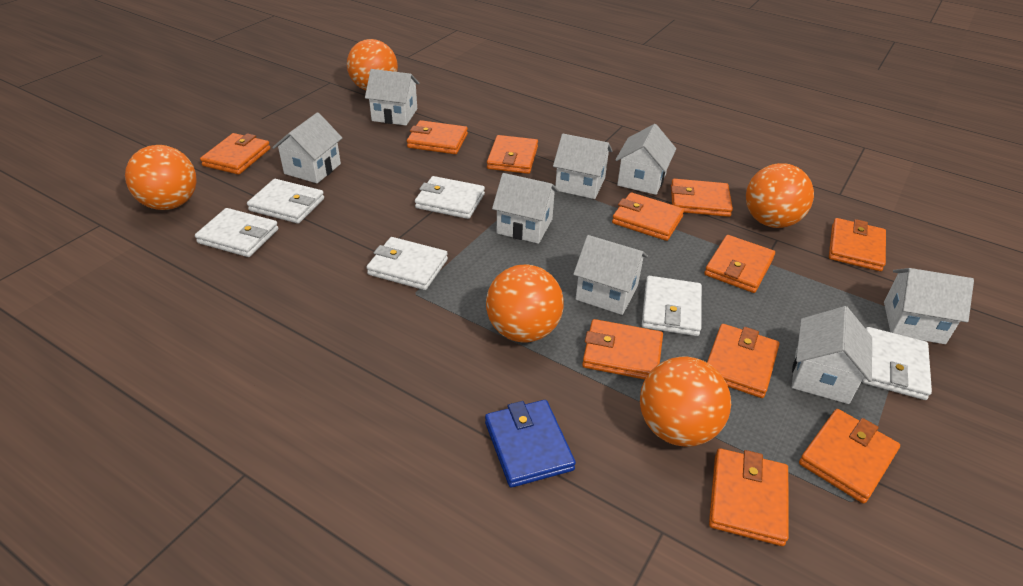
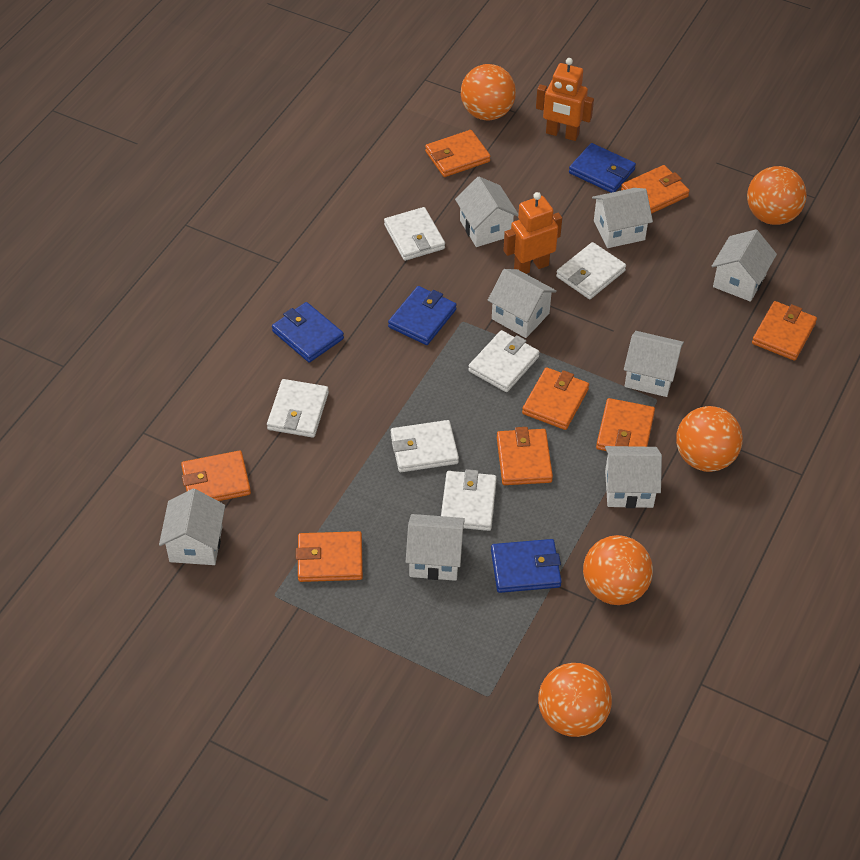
blue wallet: [485,400,576,487] = 1 -> [272,302,344,363] [388,286,457,345] [491,539,562,593] [569,143,636,193] = 4
orange robot: none = 0 -> [503,192,562,274] [536,58,594,141] = 2
orange wallet: [200,133,270,175] [407,120,468,154] [487,135,538,174] [582,319,663,380] [612,192,684,241] [671,179,733,217] [704,235,775,293] [707,324,779,398] [709,448,789,546] [799,409,900,504] [829,218,886,271] = 11 -> [181,450,251,501] [296,531,363,582] [425,130,491,177] [497,427,553,485] [522,367,589,430] [596,398,655,451] [621,165,690,214] [752,301,817,361] = 8

